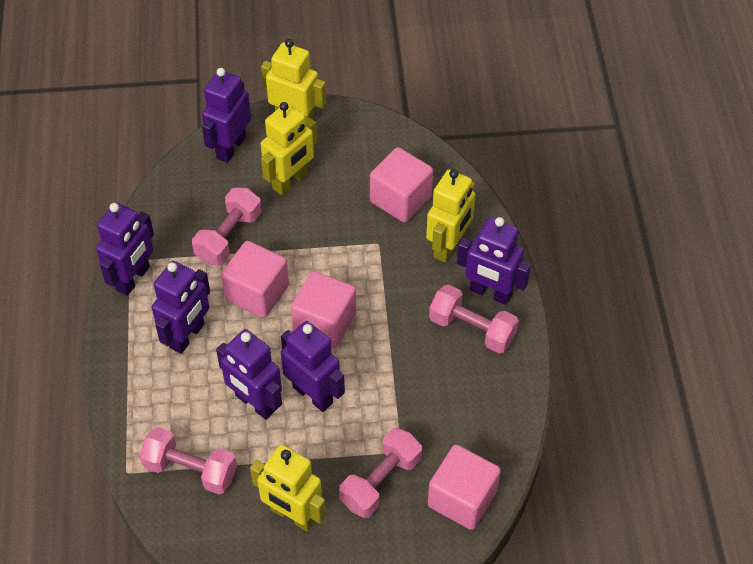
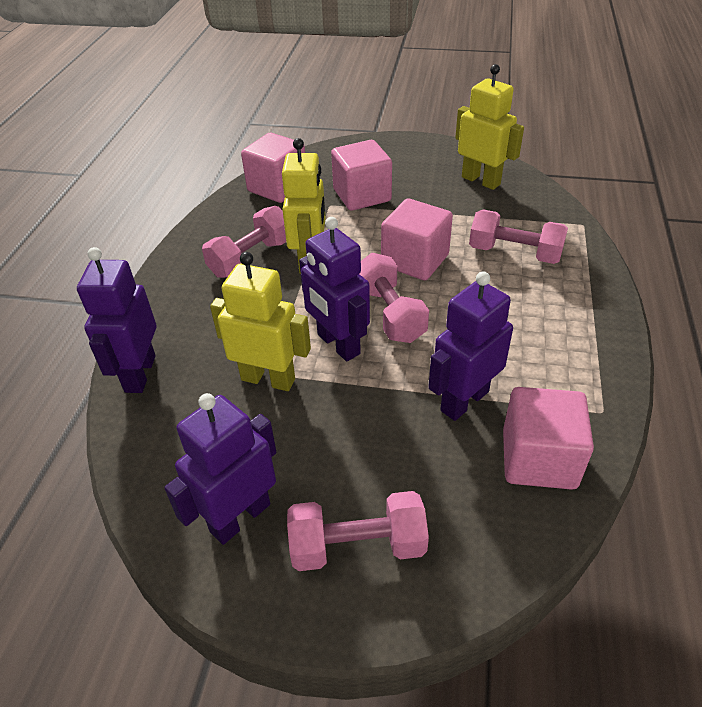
purple robot: [96,202,154,296] [152,261,210,354] [202,68,251,163] [216,329,282,420] [281,321,345,412] [457,217,531,305] = 6 -> [77,247,156,393] [164,393,276,545] [299,217,370,361] [428,271,513,421] = 4
yellow robot: [250,444,326,531] [261,39,326,121] [261,102,317,195] [426,169,476,263] = 4 -> [210,252,311,391] [282,138,326,274] [455,64,524,190] = 3

